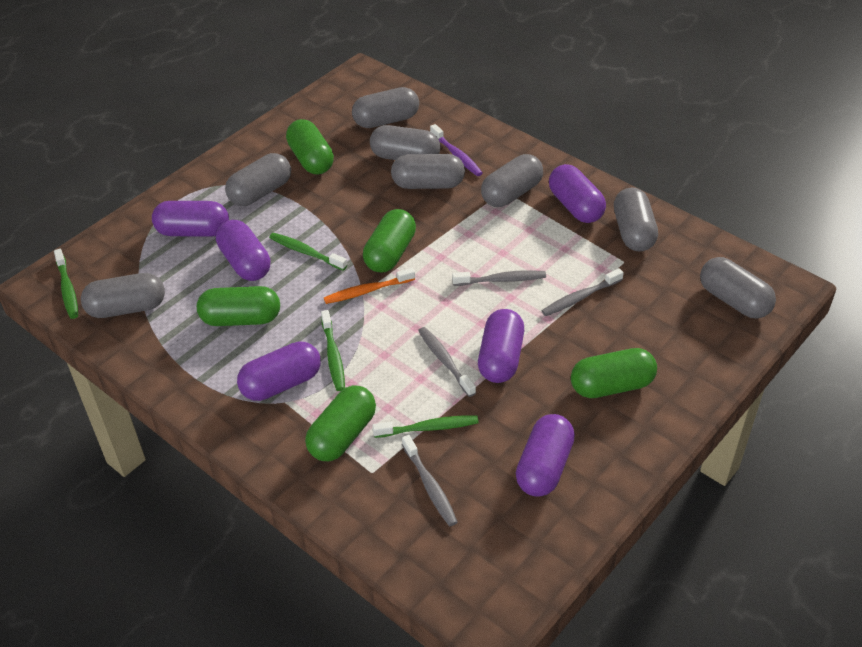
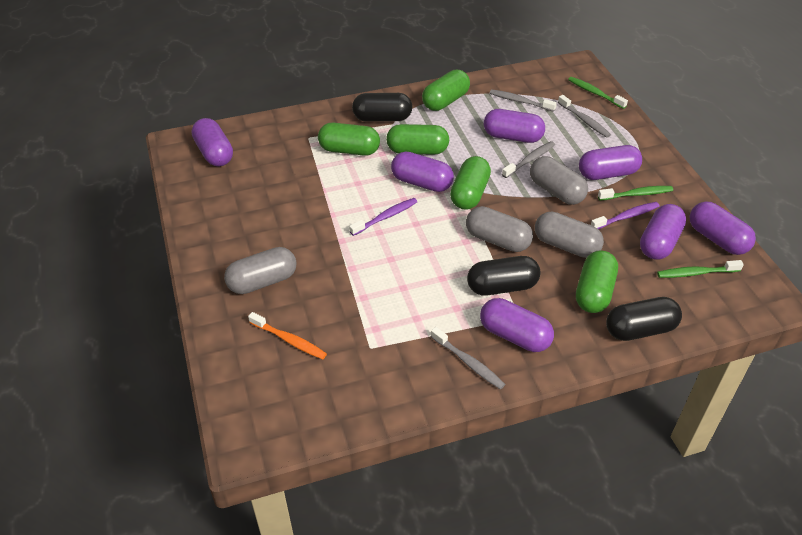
black capsule: none = 0 -> [352,93,412,122] [467,256,541,295] [606,297,682,341] = 3
green toothbrush: [54,249,78,319] [269,233,347,271] [321,310,345,391] [372,415,479,438] = 4 -> [568,77,628,109] [598,186,673,200] [657,260,744,278] = 3
grey capsule: [81,273,165,318] [225,153,291,206] [352,87,419,128] [370,125,441,160] [391,154,465,189] [481,154,543,207] [614,188,658,251] [700,257,776,319] = 8 -> [224,247,296,294] [466,206,533,252] [530,156,588,205] [535,211,604,258] = 4
purple capsule: [152,201,229,237] [216,220,270,281] [237,341,321,401] [478,309,524,383] [516,414,575,497] [549,164,606,223] = 6 -> [192,118,233,166] [391,151,454,192] [480,298,554,352] [484,109,545,143] [579,145,642,180] [640,204,686,260] [689,201,756,255] = 7
purple toothbrush: [430,124,483,176] = 1 -> [349,198,417,236] [591,202,660,229] = 2

